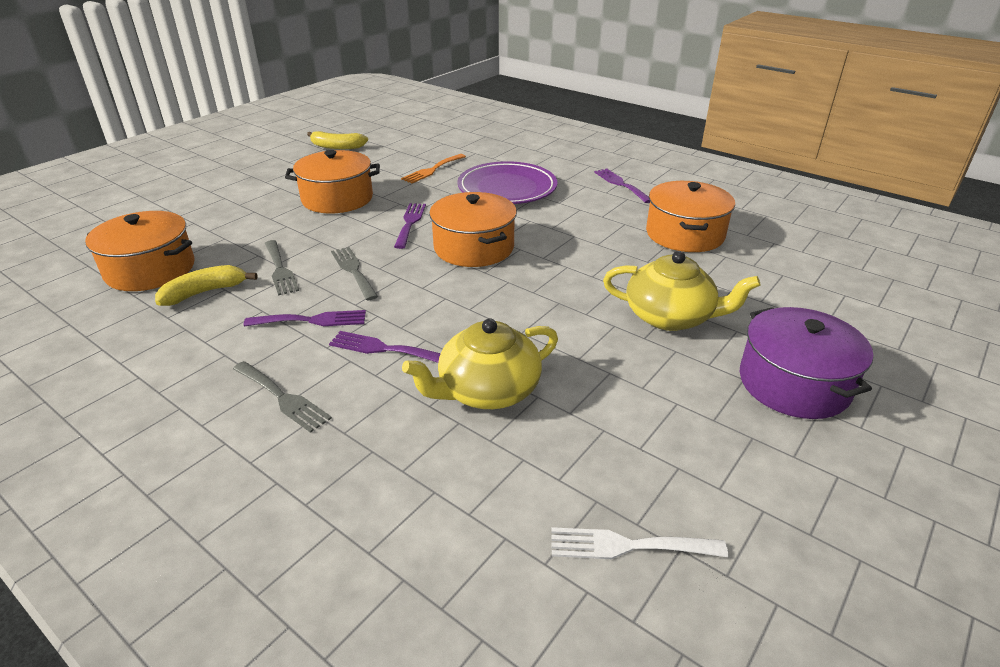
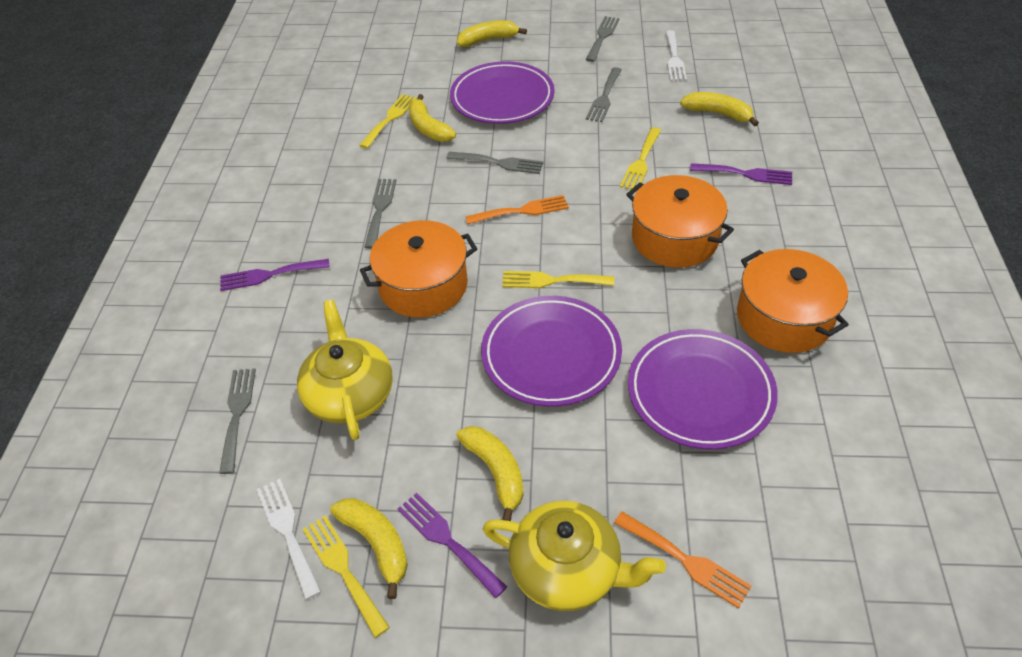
grey fork: [233,361,332,433] [265,240,299,296] [331,247,378,300] = 3 -> [219,368,256,474] [365,179,396,249] [446,152,543,174] [586,16,619,62] [586,67,622,122] = 5
orange fork: [401,154,466,183] = 1 -> [465,195,569,224] [614,511,752,609] = 2
orange pot: [85,211,194,291] [285,150,380,214] [429,192,517,267] [646,181,735,252] = 4 -> [360,220,477,318] [626,175,734,268] [737,249,849,353] = 3
purple fork: [244,310,366,327] [329,331,441,363] [394,203,426,249] [594,169,650,203] = 4 -> [220,259,330,291] [398,493,507,598] [690,163,792,185] = 3
purple plate: [457,161,557,204] = 1 -> [450,61,555,124] [481,296,622,407] [628,329,778,450] = 3
purple pot: [740,307,873,419] = 1 -> none = 0
white fork: [551,527,728,559] = 1 -> [256,479,321,600] [666,30,687,81] = 2
yellow banana: [155,265,258,306] [307,131,368,149] = 2 -> [330,498,408,599] [409,94,456,142] [456,426,524,521] [457,20,527,47] [680,92,759,127] = 5
yellow fork: none = 0 -> [303,516,390,638] [359,94,417,149] [502,271,614,288] [620,127,661,191] = 4

